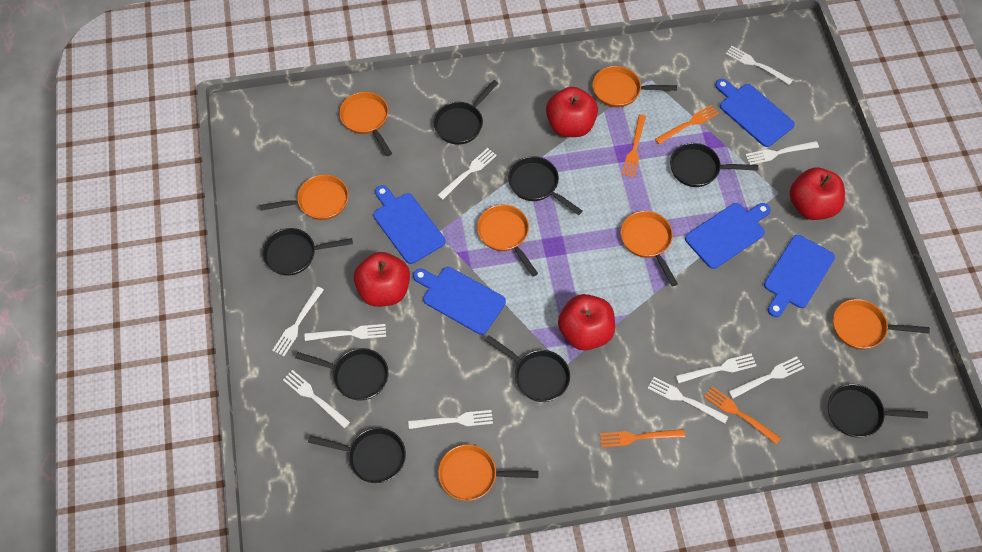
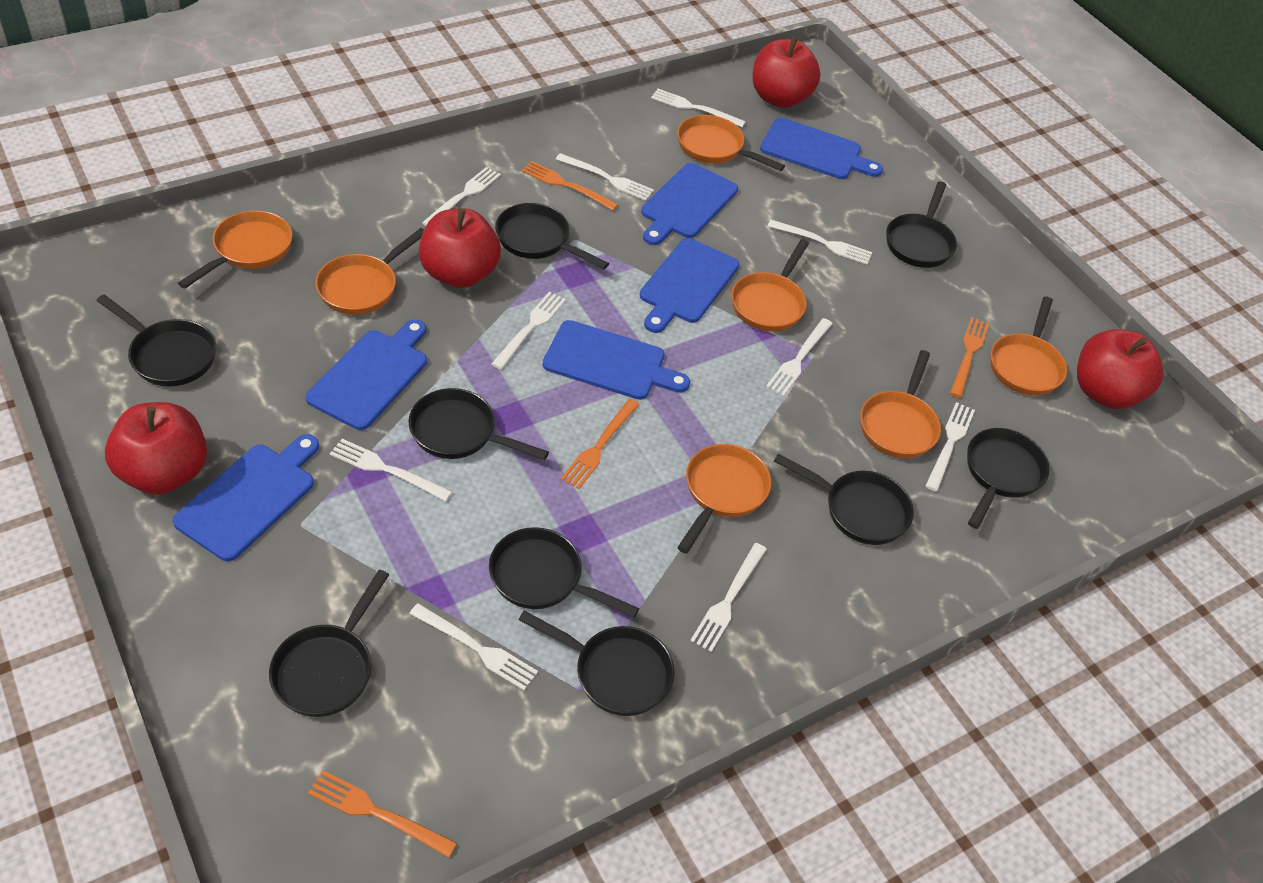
black pan: [262,228,353,276] [295,348,389,400] [308,428,406,483] [433,80,498,145] [485,336,570,402] [508,156,582,215] [670,143,758,187] [828,384,928,437] = 8 -> [97,295,216,386] [269,569,389,717] [408,388,549,460] [489,527,639,618] [495,203,609,269] [518,610,674,716] [774,454,914,545] [886,181,957,268] [967,428,1049,529] = 9
blue cutting board: [373,185,445,264] [413,267,506,335] [685,203,771,269] [715,79,795,147] [764,235,835,317] = 5 -> [173,434,319,561] [306,319,427,430] [543,320,690,400] [640,238,739,333] [641,163,738,245] [760,118,883,179] = 6

